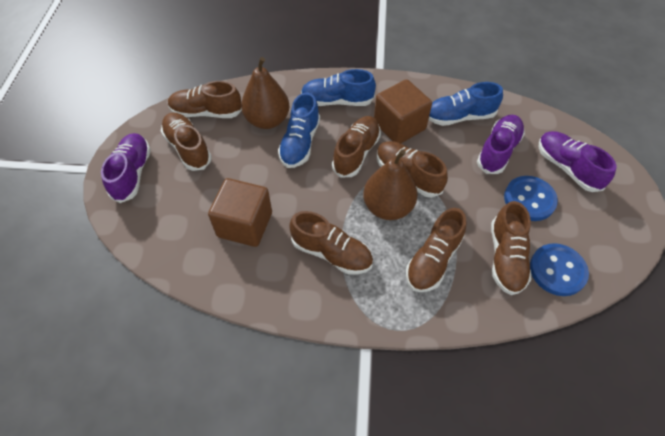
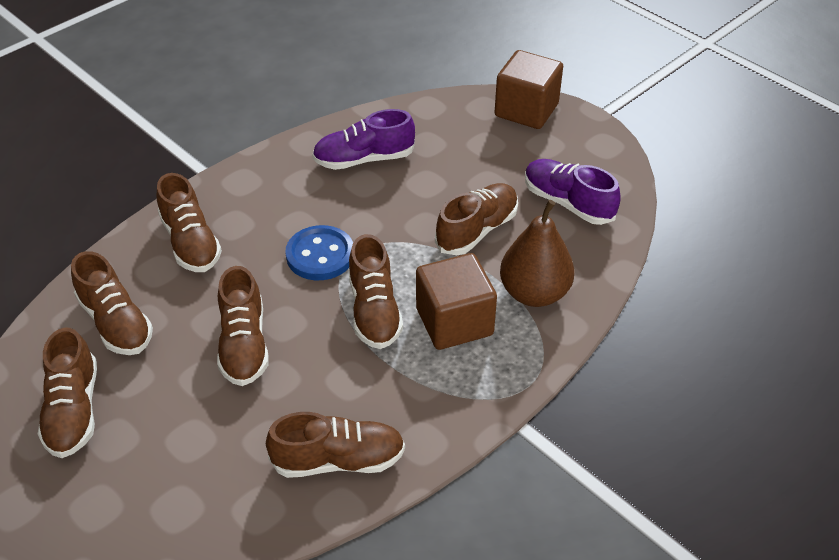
blue button: [504,176,558,221] [530,243,589,296] = 2 -> [285,225,353,280] = 1
blue shoe: [278,92,320,168] [301,69,376,106] [429,82,503,126] = 3 -> none = 0
brown pear: [241,57,289,129] [363,149,418,220] = 2 -> [500,200,574,307] = 1
purple shoe: [101,133,151,203] [477,115,525,174] [539,131,616,192] = 3 -> [312,109,415,170] [525,159,621,225] = 2

